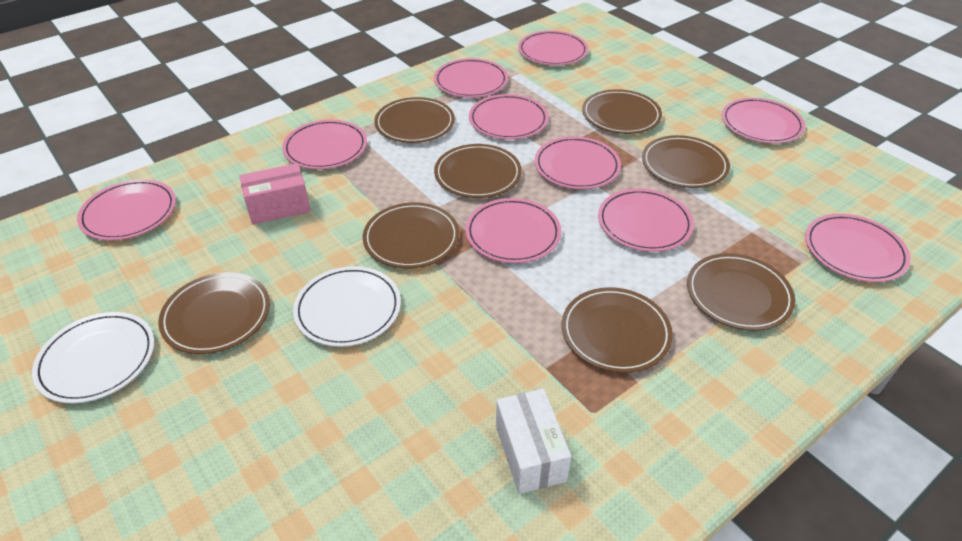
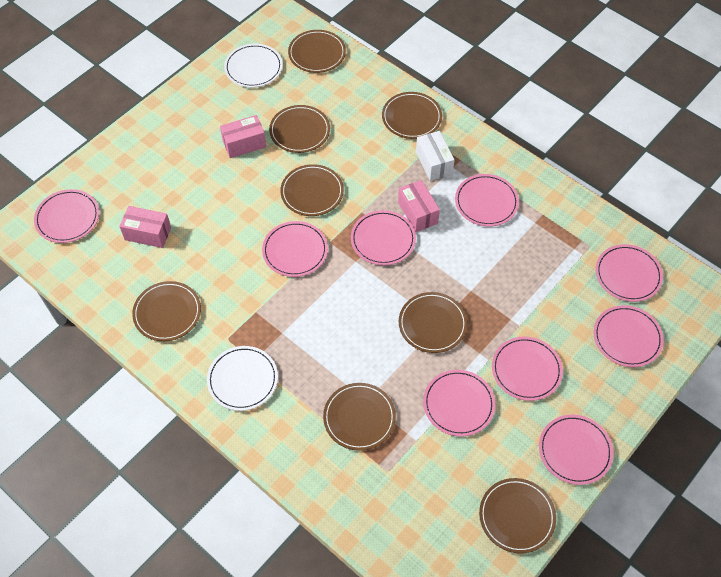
pink box: [240,163,311,225] = 1 -> [119,206,171,248] [220,115,266,158] [398,180,440,232] = 3
pink plate: [77,179,176,240] [282,120,367,169] [434,58,508,98] [465,198,561,263] [469,94,549,139] [518,31,588,66] [534,136,621,189] [598,189,694,252] [722,98,805,143] [805,214,911,282] = 10 -> [34,189,99,243] [262,221,328,277] [351,210,416,265] [423,370,495,436] [455,174,519,226] [492,337,563,401] [539,415,613,485] [593,305,664,367] [596,244,663,302] = 9

